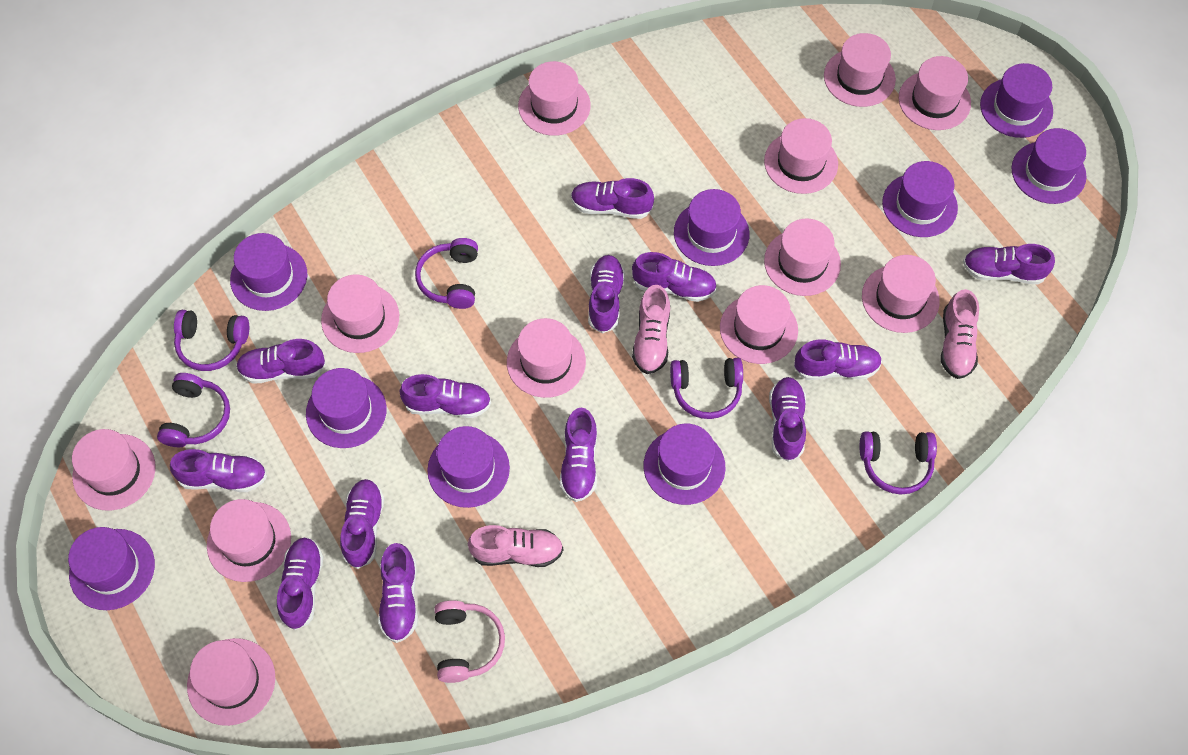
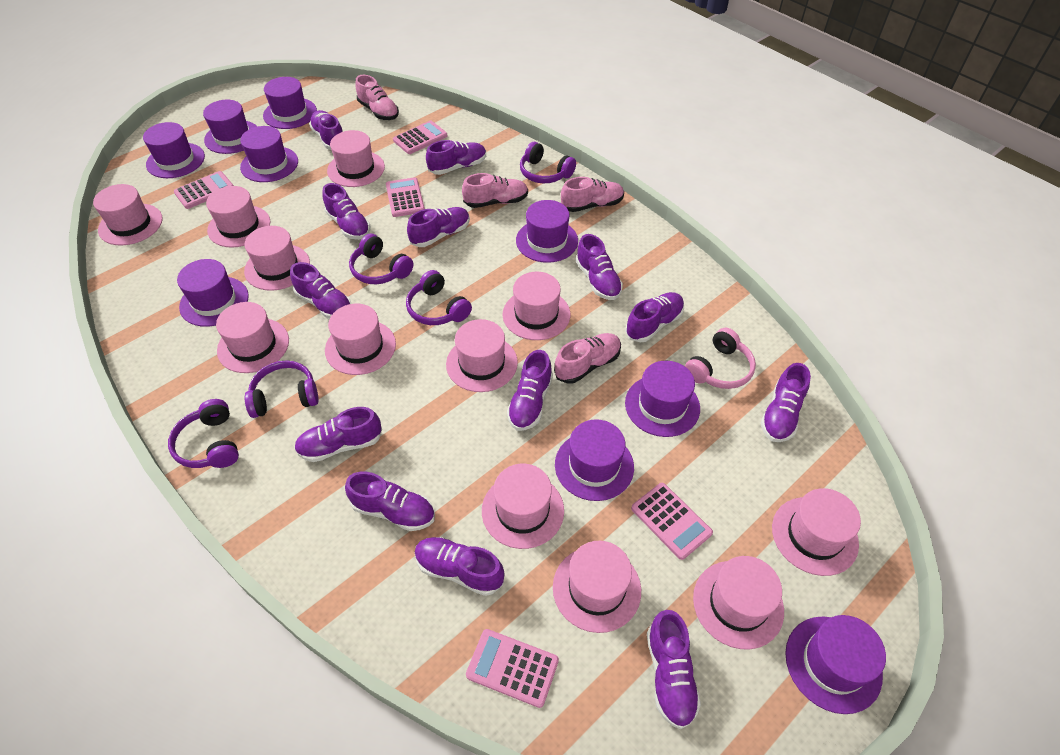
pink calculator: none = 0 -> [174,171,234,209] [386,177,425,217] [393,121,448,154] [466,629,559,708] [631,483,713,560] = 5
pink shoe: [468,525,563,567] [632,285,670,374] [941,289,979,379] = 3 -> [355,75,399,120] [462,173,528,208] [554,333,621,384] [561,177,624,212] = 4

